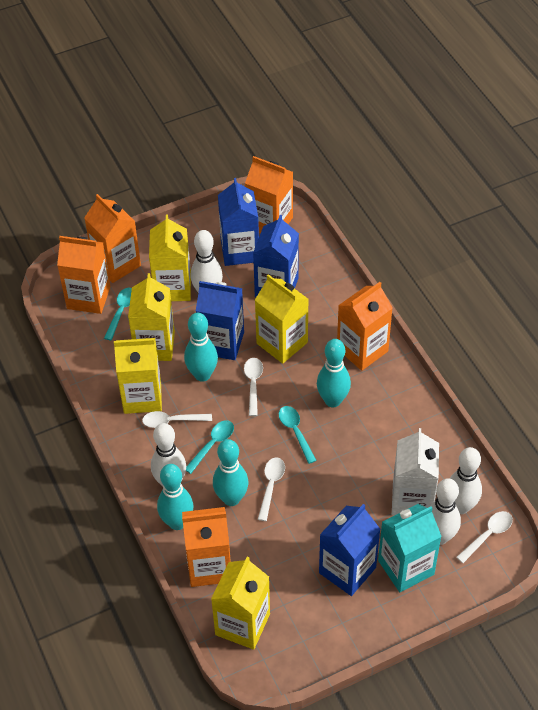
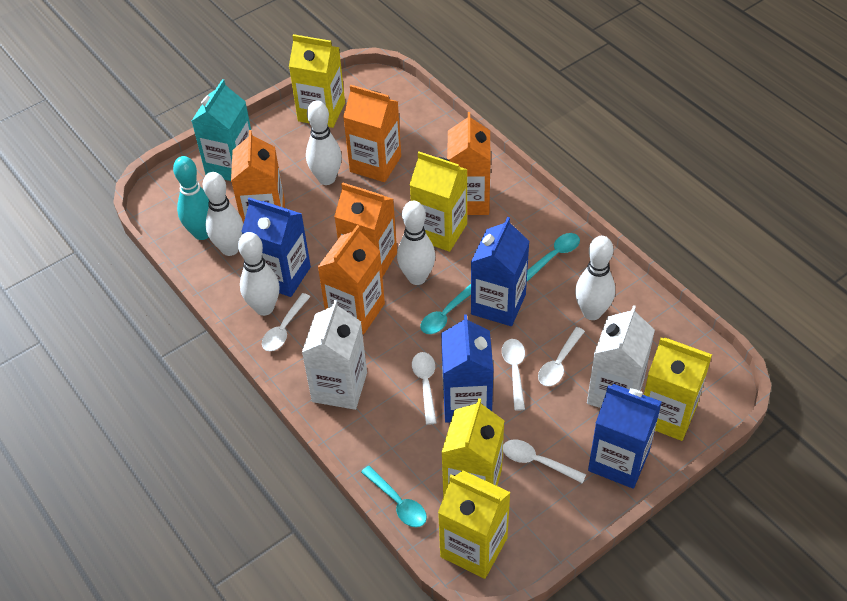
turquoise bowling pin: [157,464,194,530] [184,313,218,382] [213,439,248,506] [317,339,351,407] = 4 -> [173,156,209,240] = 1
white bowling pin: [151,423,186,486] [191,230,223,292] [430,478,461,545] [449,447,482,514] = 4 -> [203,172,243,256] [238,232,279,316] [306,101,342,185] [397,201,435,285] [575,236,615,320] = 5
white carton: [392,428,439,515] = 1 -> [302,300,367,410] [587,305,655,408] = 2
white spoon: [142,411,212,428] [244,358,263,416] [258,458,285,521] [456,511,513,563] = 4 -> [262,293,310,351] [412,352,437,425] [502,339,525,411] [503,439,586,483] [538,327,585,386] = 5

